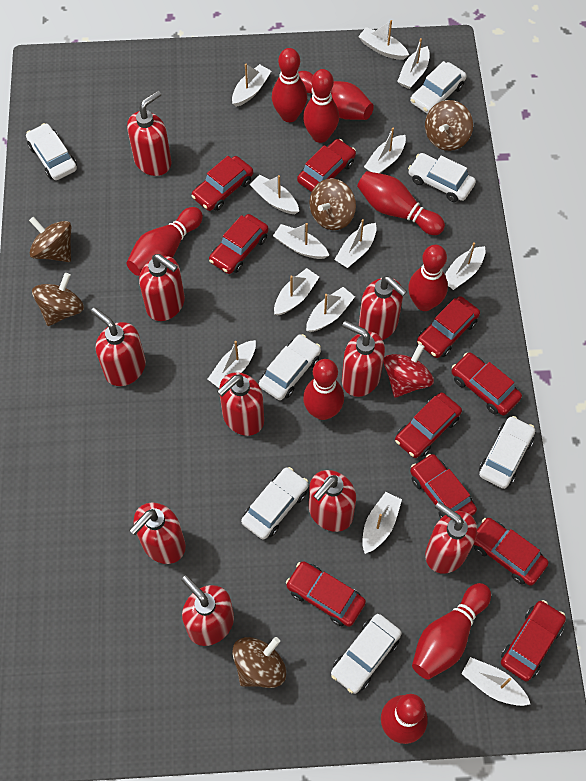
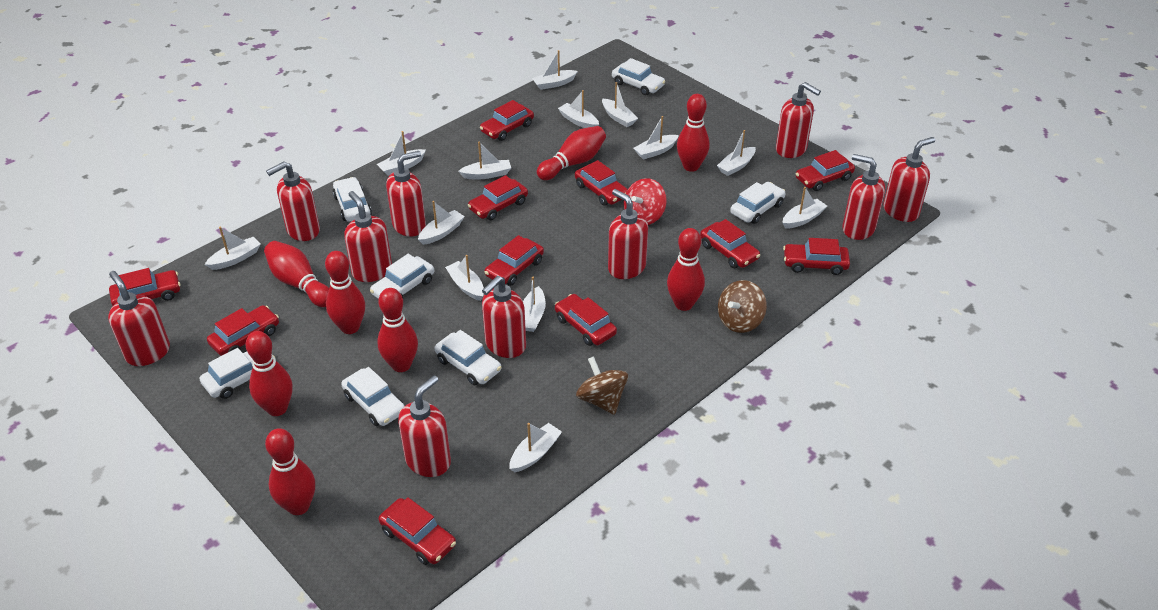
brown spinning top: [29,217,71,262] [32,273,84,326] [232,637,286,688] [309,178,356,230] [425,100,473,151] = 5 -> [576,356,628,415] [718,280,767,333] = 2
red bowling pin: [127,207,203,276] [272,48,307,122] [298,71,374,120] [303,69,339,143] [303,359,344,420] [357,171,445,235] [381,694,428,744] [408,245,448,311] [412,583,491,679] = 9 -> [245,331,293,416] [264,241,329,307] [265,428,315,515] [325,251,365,334] [377,288,418,372] [537,126,606,180] [667,228,705,311] [677,94,710,172] = 8
red car: [191,156,253,211] [209,214,269,274] [286,561,366,627] [297,139,356,192] [395,393,462,458] [410,454,477,519] [417,296,480,358] [451,353,522,416] [474,518,549,586] [501,600,566,681] = 10 -> [109,268,180,306] [207,305,279,356] [378,497,456,565] [468,175,528,220] [480,100,534,141] [484,235,544,286] [555,294,617,346] [575,160,628,206] [700,219,760,268] [783,238,850,275] [796,150,855,191] = 11

